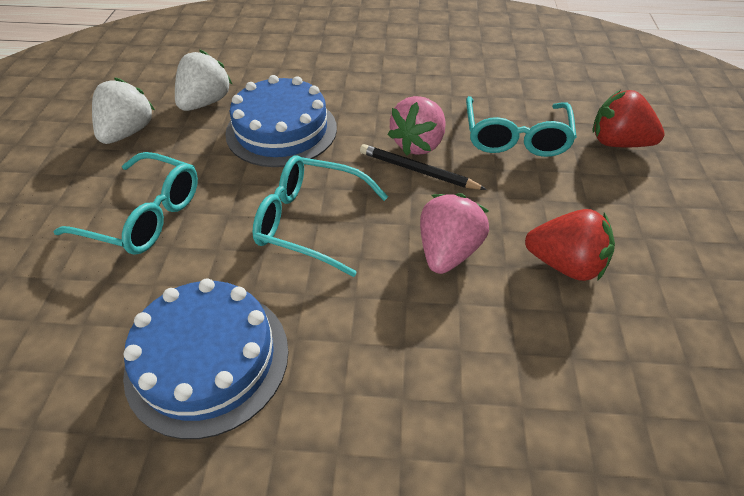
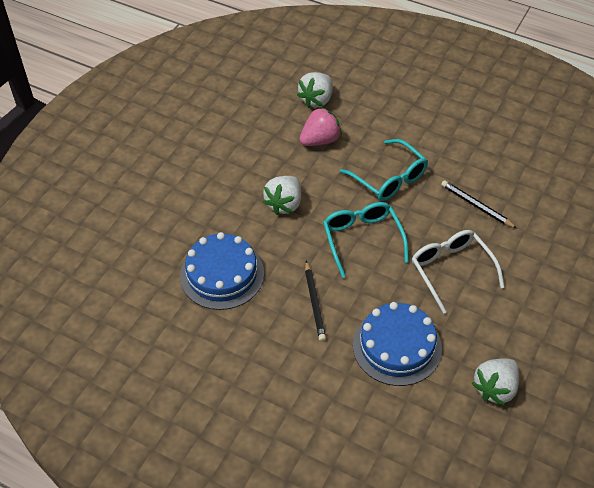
black pencil: [360,144,487,190] = 1 -> [305,261,326,342] [441,180,517,229] = 2
pink strawberry: [388,96,446,156] [420,193,489,274] = 2 -> [299,107,342,146] = 1
red strawberry: [525,209,615,281] [592,90,665,147] = 2 -> none = 0
turquoise glasses: [53,152,198,255] [252,155,388,277] [466,96,577,157] = 3 -> [323,202,409,278] [340,139,428,201] = 2
white glasses: none = 0 -> [412,230,505,314] = 1
white strawberry: [92,77,155,144] [175,50,232,111] = 2 -> [263,176,301,215] [297,72,333,108] [472,358,519,405] = 3

